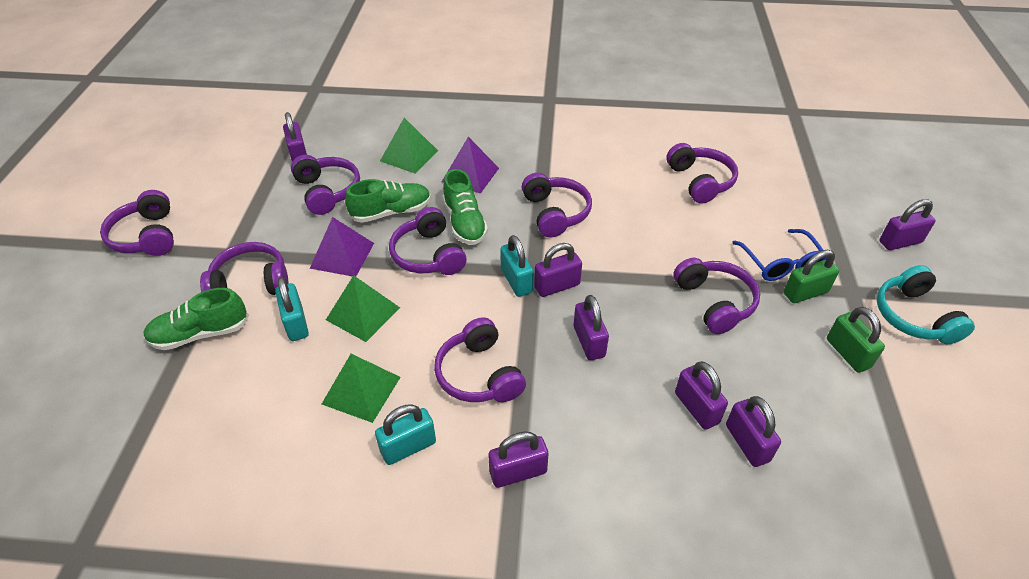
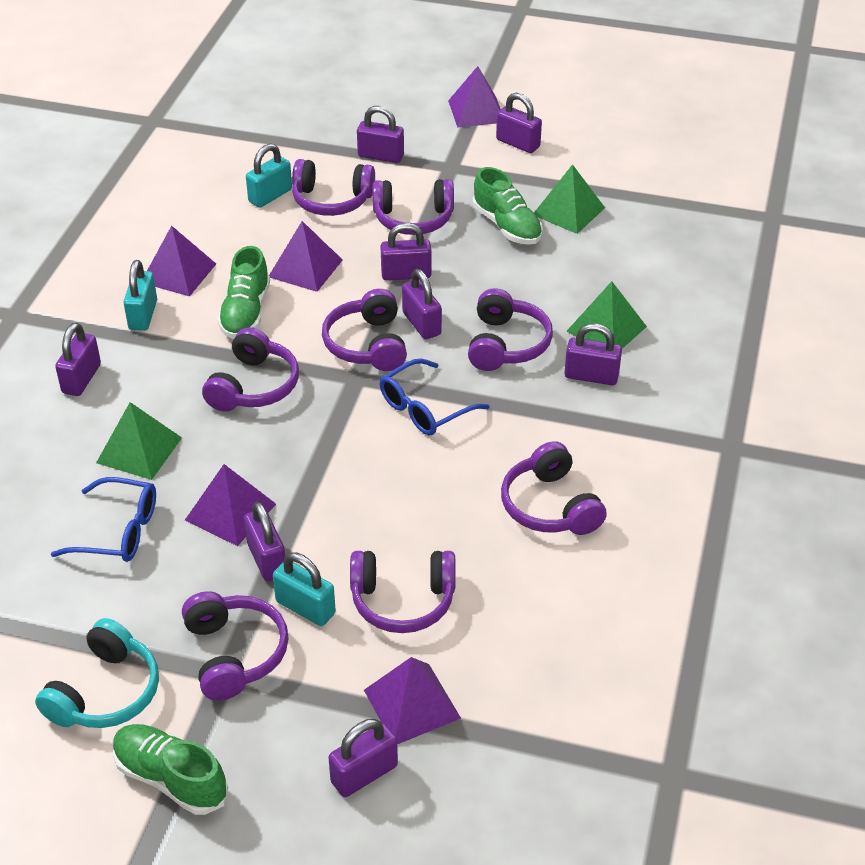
blue glasses: [732,229,827,281] = 1 -> [51,477,156,562] [380,359,489,435] = 2
green padlock: [784,250,839,303] [827,307,885,373] = 2 -> none = 0
purple padlock: [283,112,307,162] [489,432,548,488] [534,243,582,297] [573,295,609,360] [675,361,728,430] [726,396,781,467] [879,199,935,250] = 7 -> [55,323,101,396] [244,501,285,582] [328,719,398,797] [357,106,404,163] [381,223,432,281] [402,269,442,339] [496,93,542,153] [565,323,622,385] = 8
purple pyramid: [310,217,374,277] [442,137,499,194] = 2 -> [147,226,216,297] [185,464,276,546] [269,221,343,292] [364,657,461,745] [448,66,501,128] = 5

